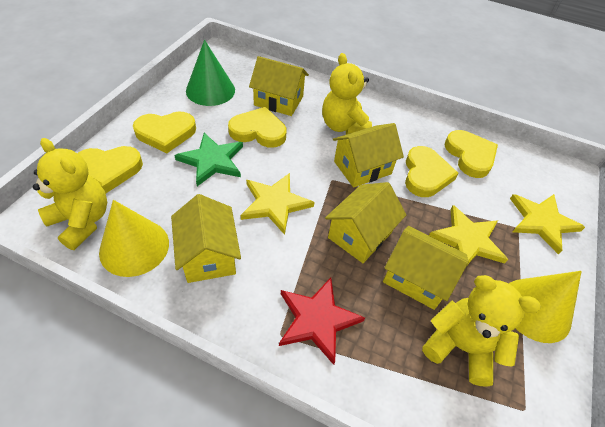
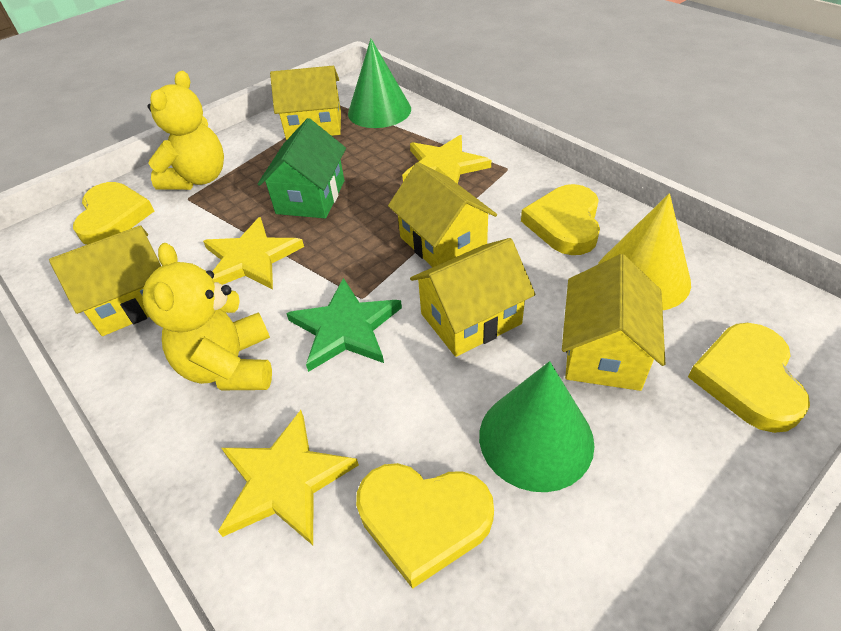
green cone: [186,40,235,106] = 1 -> [348,39,411,128] [479,361,595,492] = 2
green house: none = 0 -> [258,118,346,218] = 1
red star: [279,278,365,365] = 1 -> none = 0
yellow cone: [99,200,169,277] [509,271,582,343] = 2 -> [598,193,691,310] = 1
yellow heart: [78,146,143,193] [133,111,196,154] [228,107,287,148] [405,146,459,197] [445,130,498,178] = 5 -> [73,182,154,245] [356,463,494,589] [521,184,600,255] [688,323,810,433] = 4
yellow teddy bear: [33,138,107,250] [322,53,372,134] [422,275,541,387] = 3 -> [142,243,272,390] [148,71,224,190] = 2

